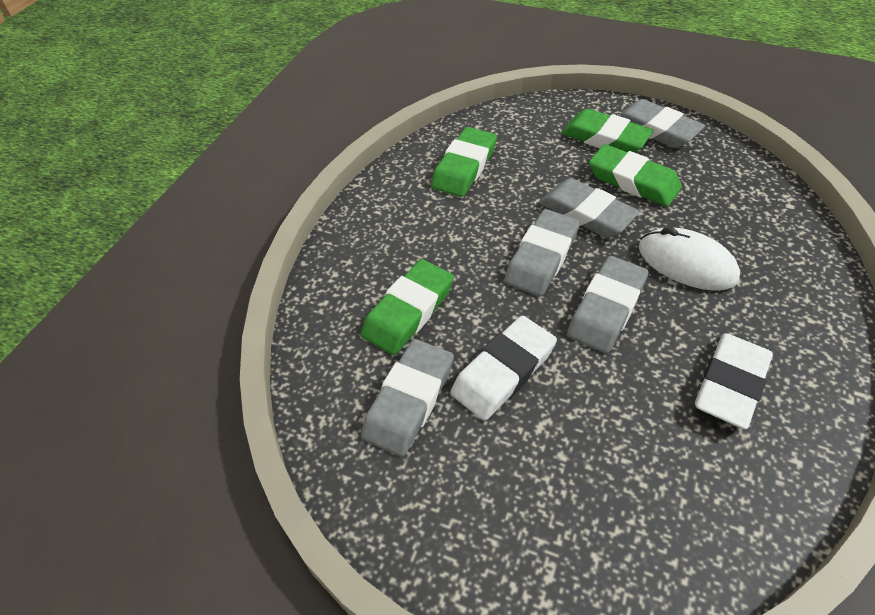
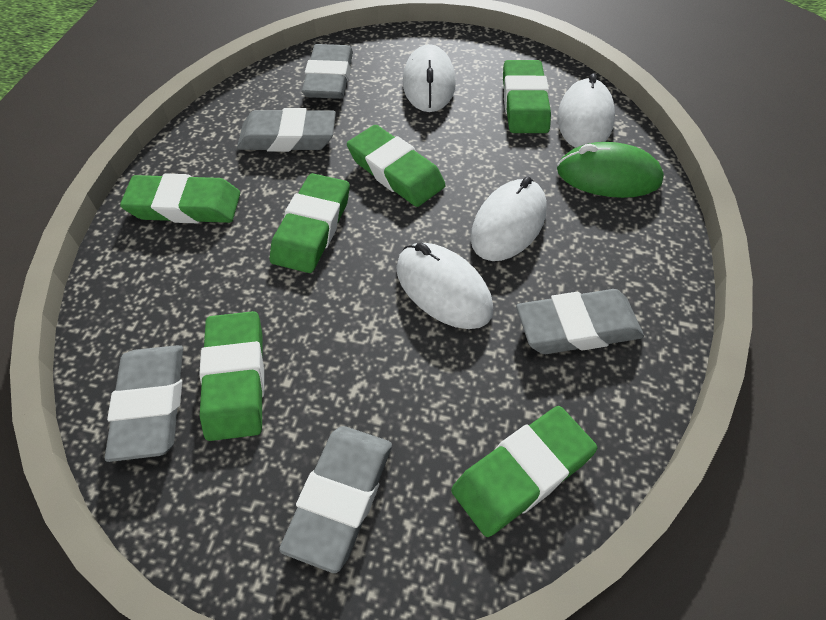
green eraser: [361,259,454,355] [431,127,497,197] [561,109,653,152] [589,144,682,207] = 4 -> [120,173,240,223] [199,311,264,441] [270,173,350,273] [347,125,445,207] [451,406,597,537] [503,60,551,133] = 6
green mouse: none = 0 -> [557,142,664,198] = 1
white eraser: [450,316,557,421] [695,333,773,429] = 2 -> none = 0
white mouse: [639,227,740,291] = 1 -> [396,243,493,329] [403,44,456,112] [470,176,547,261] [557,73,615,148] = 4

